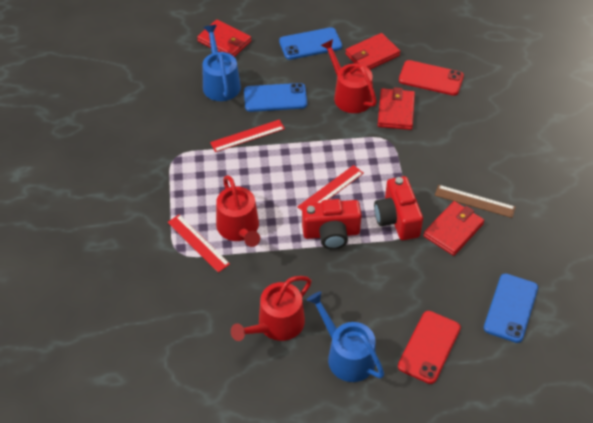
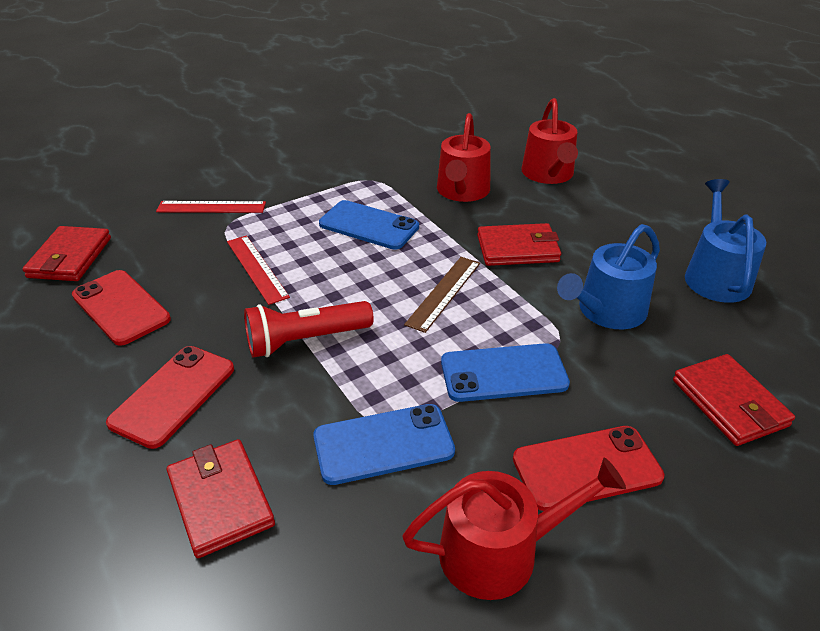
red camera: [302,199,362,249] [374,176,423,240] = 2 -> none = 0
red flashlight: none = 0 -> [244,301,374,358] = 1
red phone: [398,311,461,384] [399,60,464,96] = 2 -> [72,270,171,346] [106,346,234,449] [513,426,664,511] = 3
red ruler: [168,215,230,273] [210,120,285,152] [297,165,364,211] = 3 -> [156,201,266,213] [227,235,290,305] = 2

